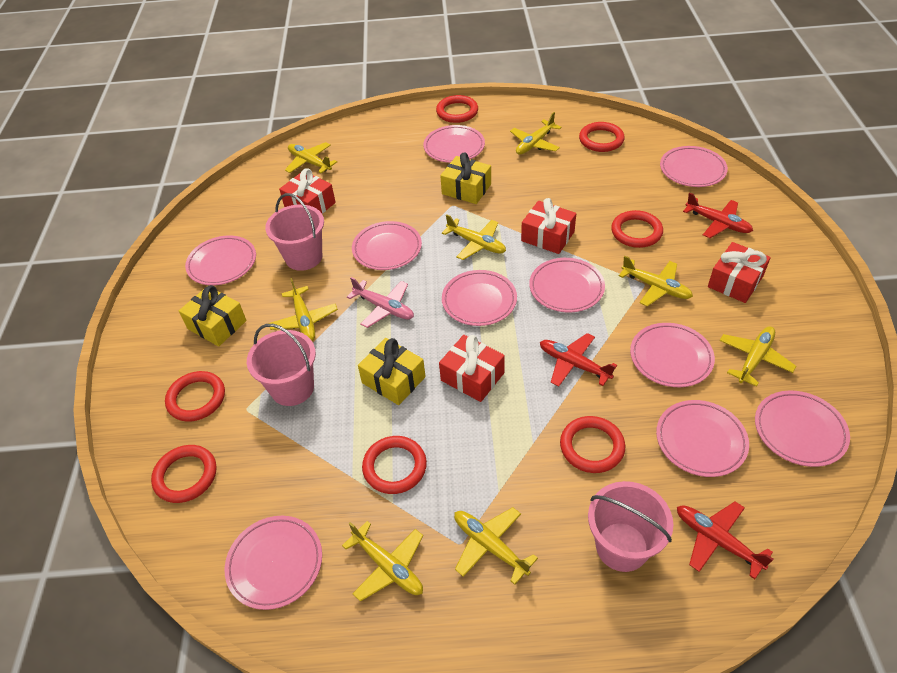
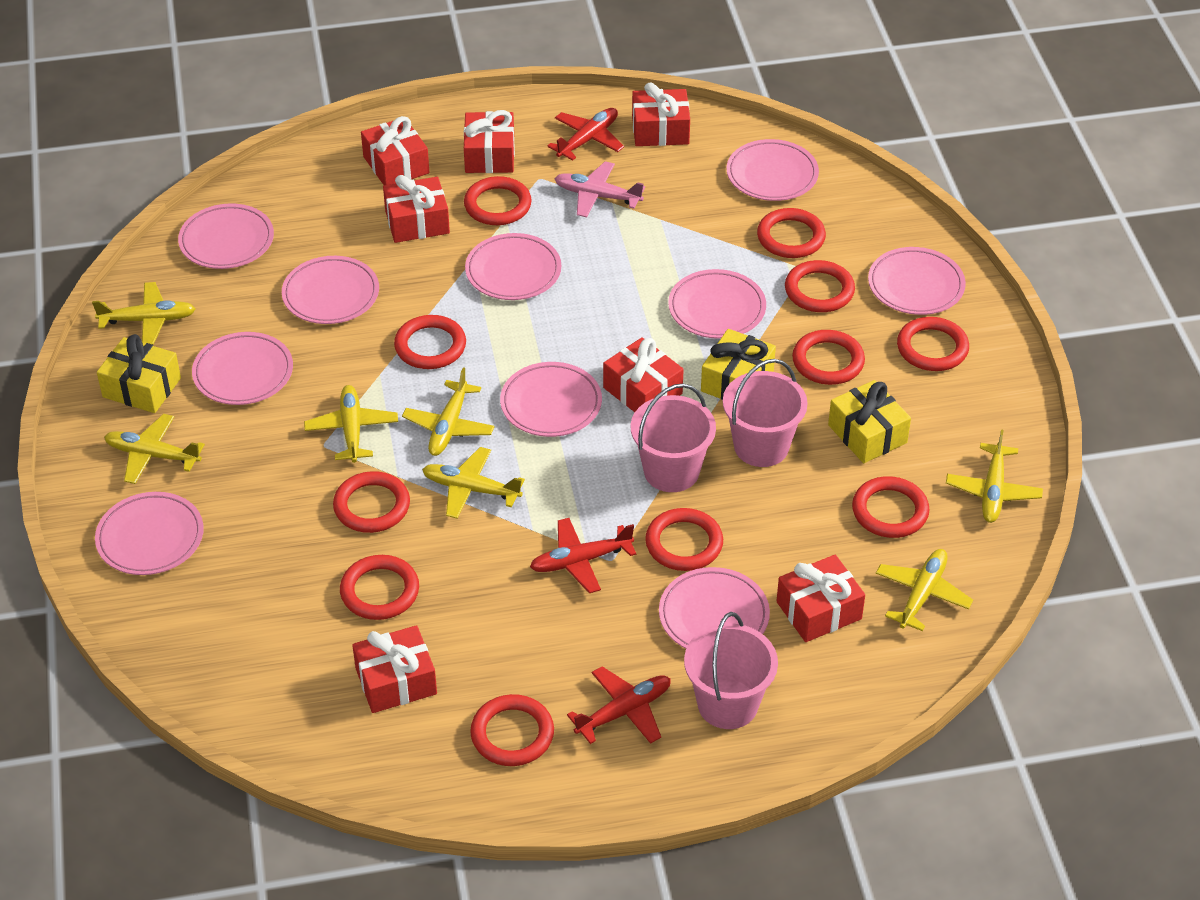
red gift: [279,168,336,213] [439,335,505,402] [521,198,576,254] [708,242,771,303] = 4 -> [352,625,437,713] [361,116,429,185] [383,175,450,243] [464,110,515,173] [603,337,684,412] [632,83,690,146] [777,555,865,642] = 7
red ring: [151,445,216,503] [165,371,225,422] [362,436,427,494] [436,95,478,123] [560,416,625,473] [579,122,625,152] [611,210,663,248] = 7 -> [333,471,410,533] [340,555,419,620] [394,315,466,369] [464,176,532,225] [470,694,554,766] [645,508,723,571] [757,208,826,258] [785,260,855,312] [792,330,865,385] [852,476,929,538] [897,317,969,371] = 11
yellow plane: [269,278,338,341] [285,142,337,173] [342,521,423,602] [442,214,506,260] [454,507,538,585] [510,112,562,155] [619,256,693,306] [719,326,796,387] = 8 -> [92,282,195,345] [104,414,205,484] [304,385,398,463] [402,367,495,456] [422,447,525,519] [876,549,973,631] [946,429,1043,523] = 7

